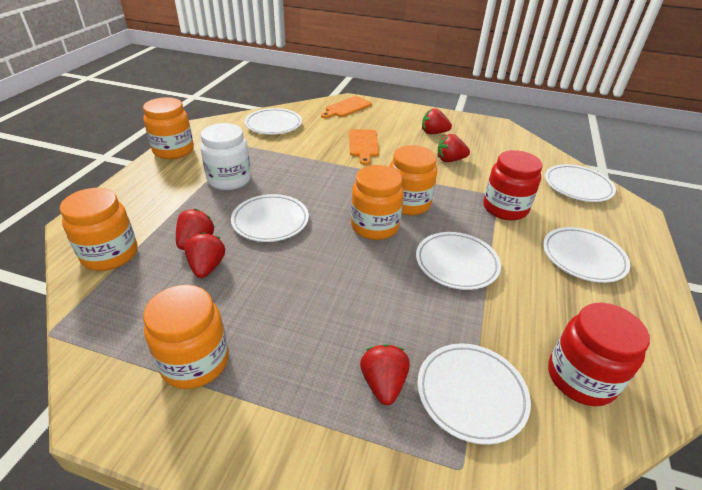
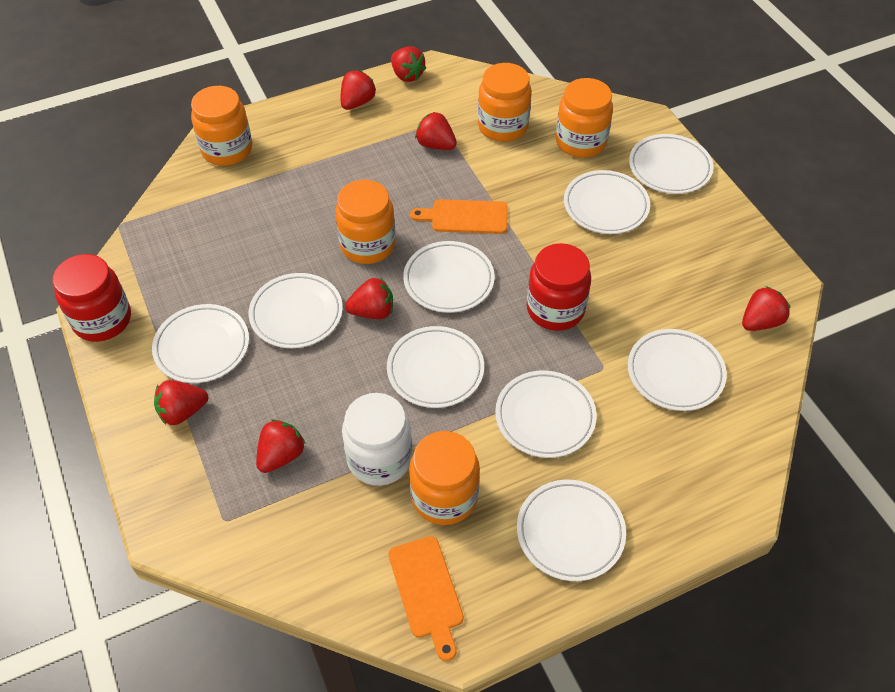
red strawberry: [176,209,215,250] [184,232,225,278] [360,344,410,405] [422,108,452,134] [438,134,470,162] = 5 -> [154,380,208,425] [256,419,306,473] [341,70,376,110] [345,278,393,319] [391,46,426,82] [415,112,457,150] [742,286,790,331] = 7
white plate: [231,194,309,242] [245,108,302,134] [416,232,501,290] [417,343,531,445] [543,227,630,283] [545,164,616,202] = 6 -> [152,304,249,383] [249,273,343,348] [387,326,484,408] [403,241,495,313] [495,370,597,458] [517,480,626,581] [564,170,650,234] [628,329,727,411] [629,134,713,194] = 9

